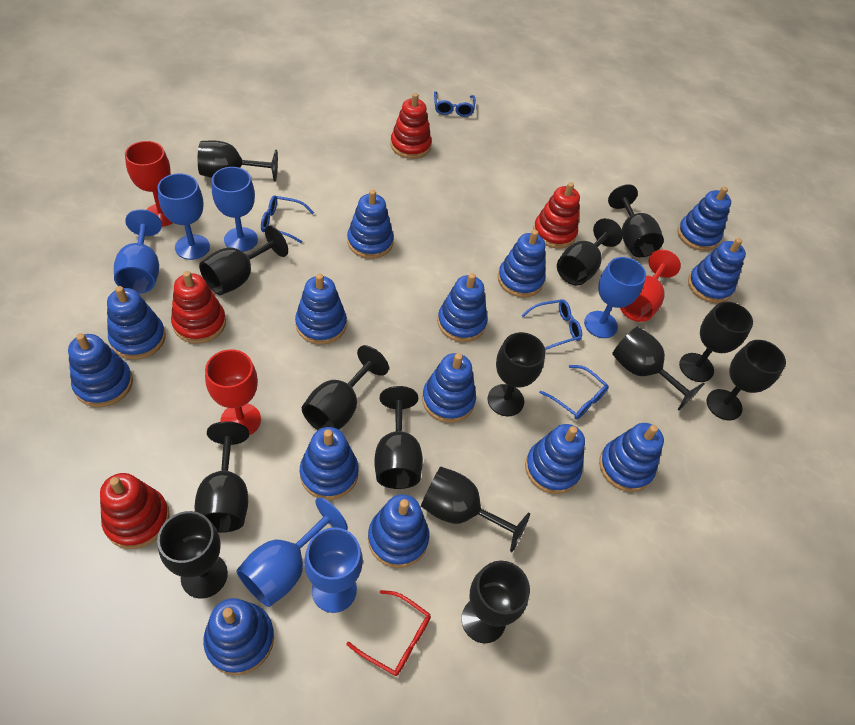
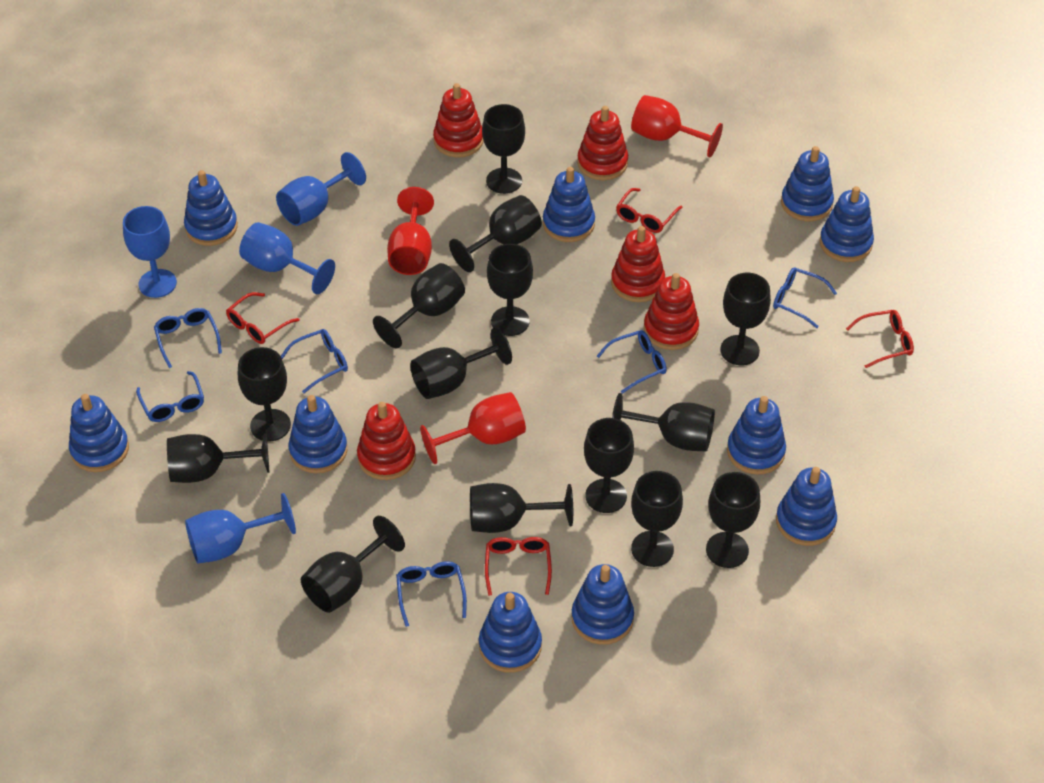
blue glasses: [261,195,314,243] [434,91,475,117] [521,299,582,350] [539,365,609,419] = 4 -> [136,371,204,422] [154,308,222,368] [281,329,348,393] [396,561,467,627] [597,330,667,394] [773,267,837,328] = 6
blue goblet: [114,209,162,294] [158,173,210,260] [212,167,258,252] [236,497,348,607] [304,527,363,613] [584,257,646,338] = 6 -> [123,206,177,298] [185,493,296,564] [239,222,335,294] [276,152,366,226] = 4
blue stacking toy: [68,333,133,407] [107,286,166,359] [203,598,274,675] [295,274,347,345] [300,427,359,500] [347,190,394,259] [368,494,429,568] [422,353,476,423] [437,273,487,342] [498,230,545,297] [525,424,585,494] [599,423,664,492] [677,187,731,251] [688,238,746,303] = 14 -> [69,394,129,472] [184,170,238,246] [288,395,347,473] [479,592,542,673] [543,167,595,242] [571,564,634,645] [727,396,786,475] [776,467,837,546] [781,146,834,221] [820,186,874,262] = 10
red glasses: [346,590,431,676] = 1 -> [226,292,299,344] [485,537,552,596] [616,188,683,233] [846,310,914,368] = 4
red stacking toy: [100,473,170,549] [171,271,226,343] [390,93,432,159] [533,182,580,248] = 4 -> [357,402,416,480] [433,83,484,158] [577,106,628,180] [611,226,665,302] [644,273,699,350] = 5

